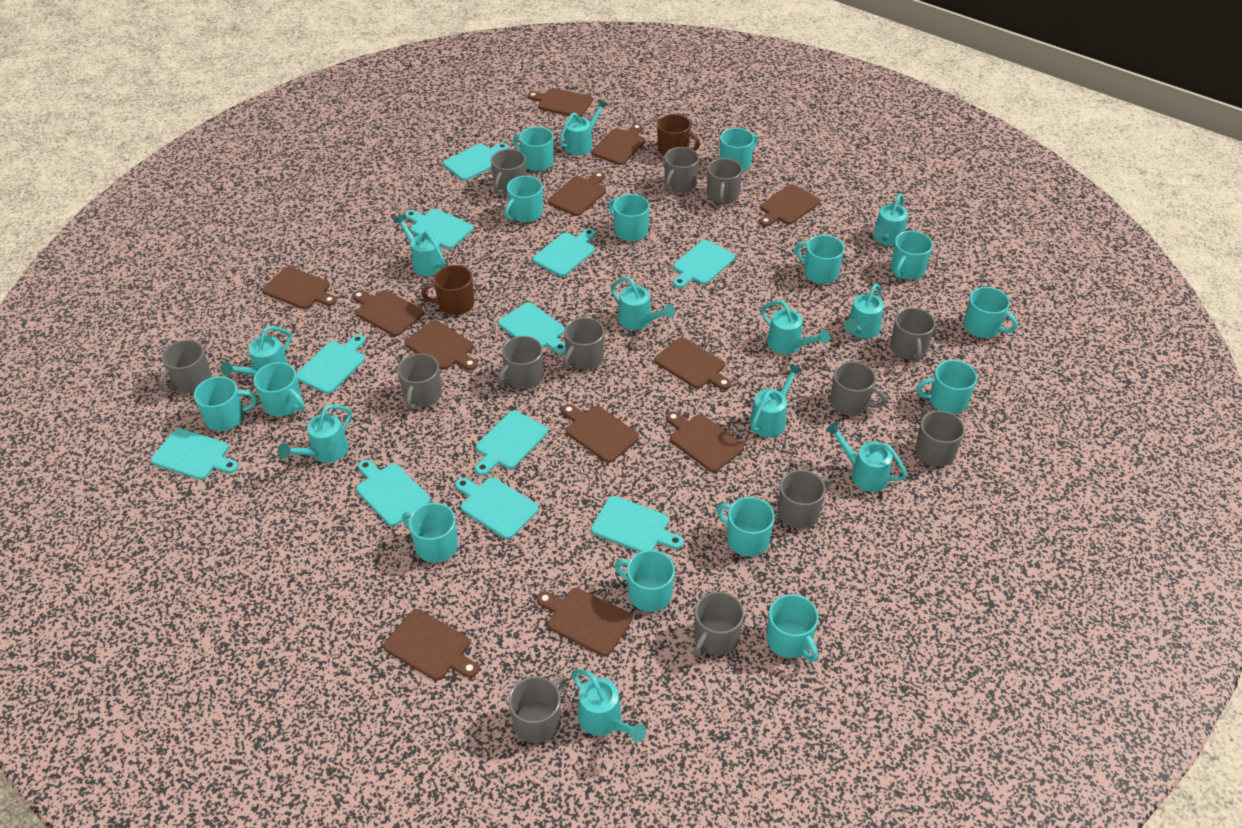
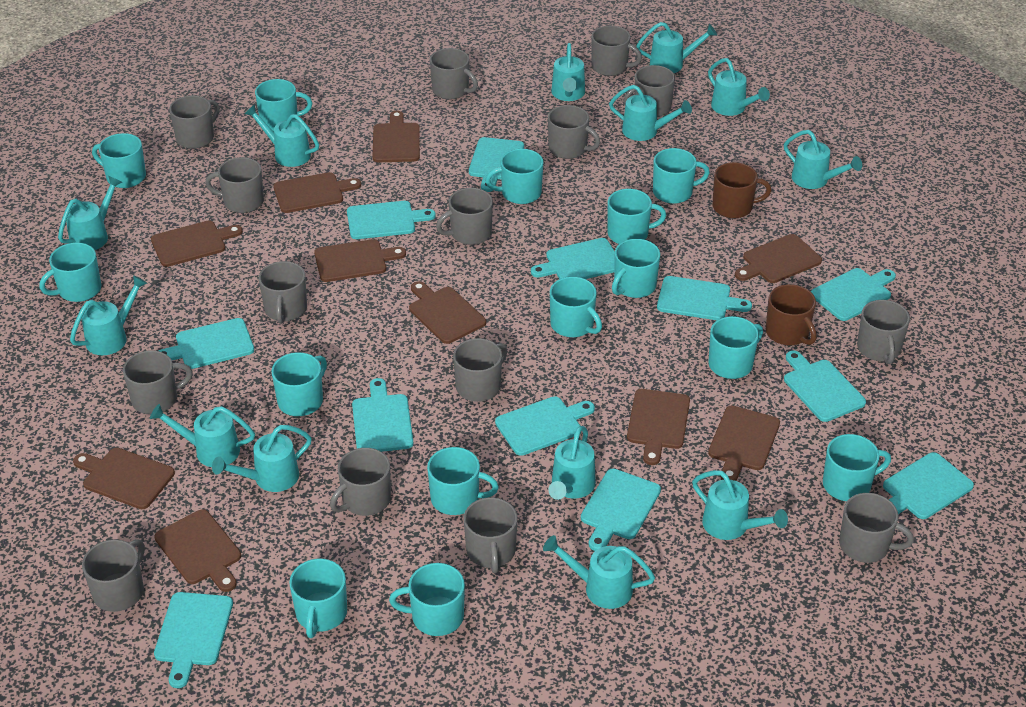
brown cutting board: [262,267,337,309] [352,290,424,336] [383,609,479,681] [405,320,477,370] [528,88,593,117] [537,588,632,656] [548,172,606,216] [562,404,639,463] [591,123,646,165] [654,337,731,390] [666,411,744,472] [759,184,820,227] = 12 -> [73,448,175,509] [151,220,243,267] [154,509,241,592] [273,172,361,213] [314,239,406,282] [372,111,420,162] [409,281,486,344] [627,389,690,465] [708,406,780,481] [735,234,822,283] = 10
grey mug: [158,340,212,393] [397,353,442,410] [491,149,526,194] [497,336,543,389] [508,676,566,743] [563,317,605,370] [664,147,699,192] [693,591,744,657] [707,158,743,205] [777,470,830,528] [830,361,887,416] [890,308,936,362] [915,409,965,467] = 13 -> [82,539,145,612] [123,350,193,414] [169,95,219,149] [205,157,264,213] [259,261,307,324] [330,448,391,516] [430,48,478,99] [436,188,493,245] [453,338,507,402] [464,497,517,573] [548,105,600,159] [592,26,642,76] [624,65,675,117] [839,493,914,563] [857,300,910,364] = 15
turquoise cutting board: [151,428,239,480] [296,334,365,394] [356,460,430,526] [405,209,474,249] [443,143,508,181] [455,477,539,539] [475,410,548,476] [498,302,566,354] [533,228,595,277] [591,496,683,552] [673,240,735,288] = 11 -> [154,592,233,688] [158,318,254,369] [347,201,436,239] [352,378,413,452] [469,137,524,192] [495,396,595,456] [531,238,615,279] [581,469,661,551] [657,276,752,320] [784,351,866,422] [811,268,896,321] [883,452,974,519] = 12
turquoise watering can: [221,326,292,376] [278,404,352,463] [393,214,445,276] [559,99,608,155] [572,669,646,742] [610,277,675,330] [750,364,802,437] [761,300,830,354] [826,422,907,492] [844,283,884,339] [873,193,908,246] = 11 -> [58,176,122,250] [70,275,147,355] [150,404,255,467] [212,425,312,492] [245,104,319,167] [543,535,655,609] [548,426,596,500] [551,43,585,101] [609,85,692,141] [636,22,717,73] [692,470,788,540] [708,58,770,116] [784,130,862,189] = 13

